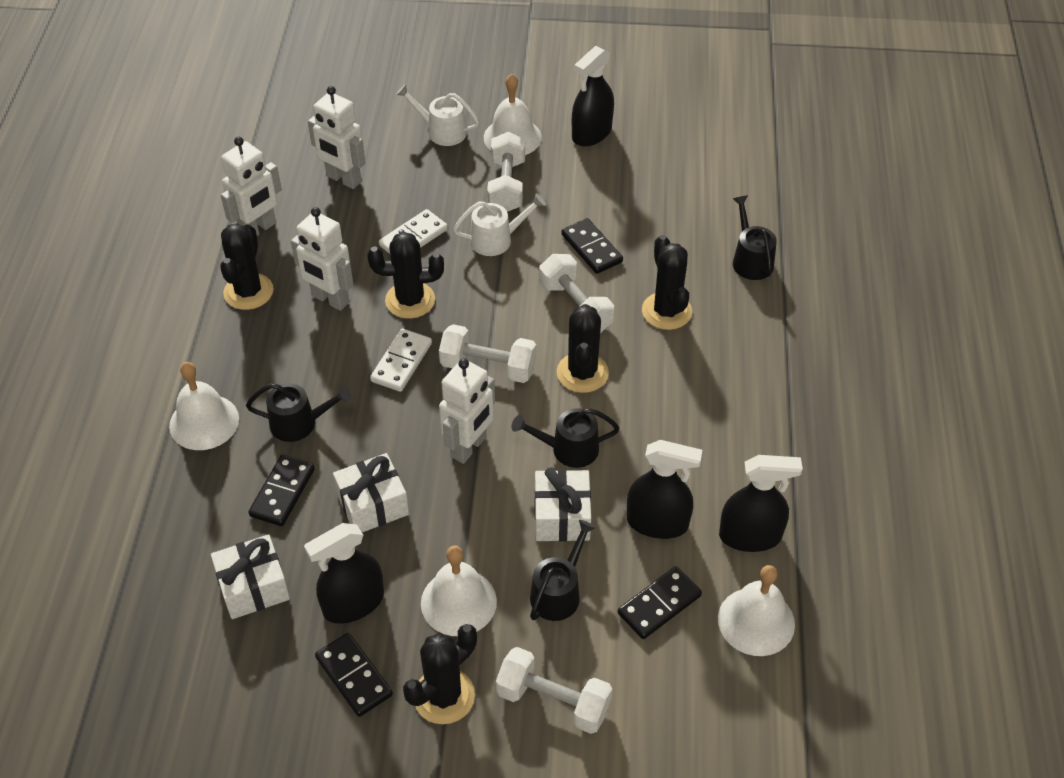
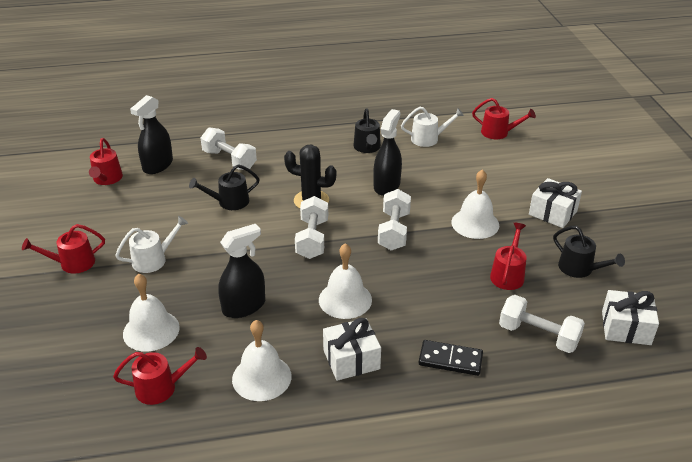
black cactus: [220,223,273,310] [368,232,444,319] [403,624,477,724] [557,304,609,393] [642,235,692,330] = 5 -> [284,145,336,208] = 1
black domino: [248,455,315,526] [315,633,393,717] [561,218,623,274] [618,566,702,639] = 4 -> [419,340,483,376] = 1
black spray bottle: [304,523,384,624] [572,46,614,146] [627,440,702,539] [719,455,803,552] = 4 -> [130,95,173,174] [218,224,265,318] [373,109,402,196] = 3
black watering can: [246,383,351,442] [512,408,620,468] [530,520,596,621] [733,195,777,280] = 4 -> [189,164,260,210] [354,108,381,153] [553,226,625,278] = 3
red watering can: none = 0 -> [22,224,105,274] [89,138,123,185] [113,347,207,405] [472,98,536,139] [490,223,527,290] = 5
white domino: [370,329,432,392] [379,209,448,254] = 2 -> none = 0
white robot: [221,137,282,236] [291,207,354,311] [308,86,366,189] [439,358,495,464] = 4 -> none = 0

